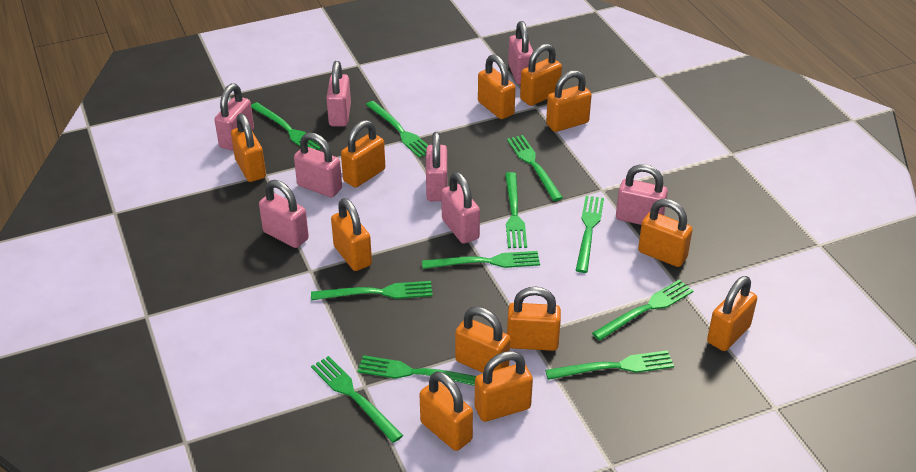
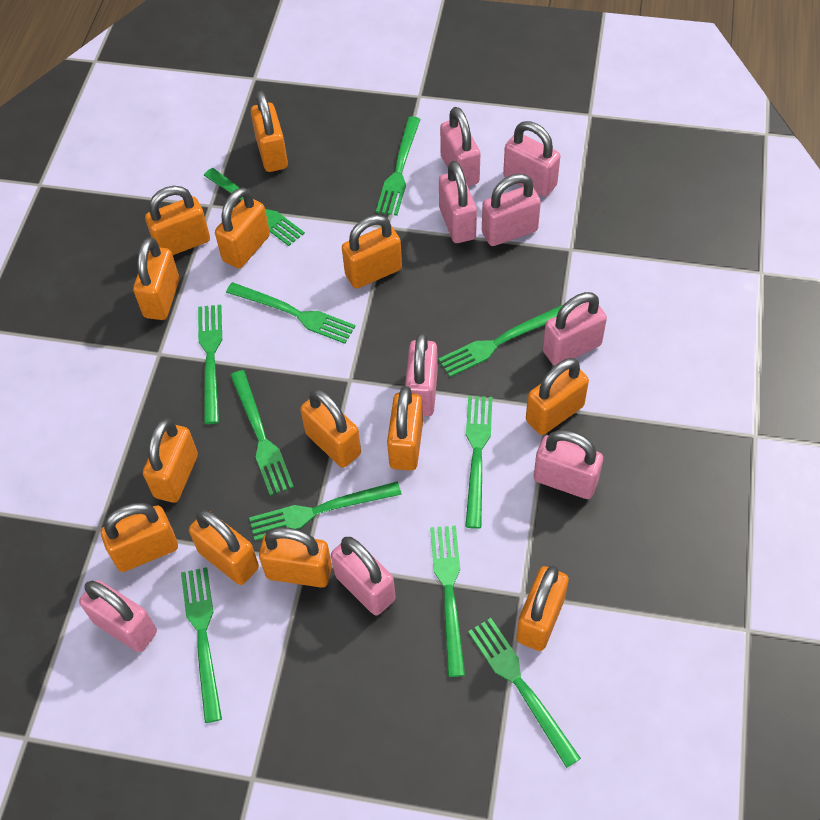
orange padlock: [231,113,266,182] [331,198,372,271] [341,120,385,188] [419,371,473,451] [455,307,510,373] [475,351,533,422] [478,54,516,119] [507,287,561,351] [520,44,562,106] [546,70,592,132] [638,199,693,267] [707,276,757,351] = 12 -> [101,503,178,572] [133,237,179,320] [143,418,198,503] [145,186,210,255] [189,509,259,585] [215,187,270,269] [251,91,288,172] [259,527,332,588] [300,389,361,468] [342,215,402,289] [387,386,423,471] [516,565,569,651] [526,358,589,435] = 13
pink padlock: [215,83,254,151] [259,180,309,248] [294,132,342,197] [326,61,351,126] [426,132,447,201] [441,172,480,244] [508,21,533,85] [616,164,668,225] = 8 -> [79,580,157,652] [331,537,396,615] [405,333,438,416] [439,161,477,243] [440,107,480,187] [482,174,541,246] [503,121,560,197] [534,430,603,499] [543,292,607,366] = 9

